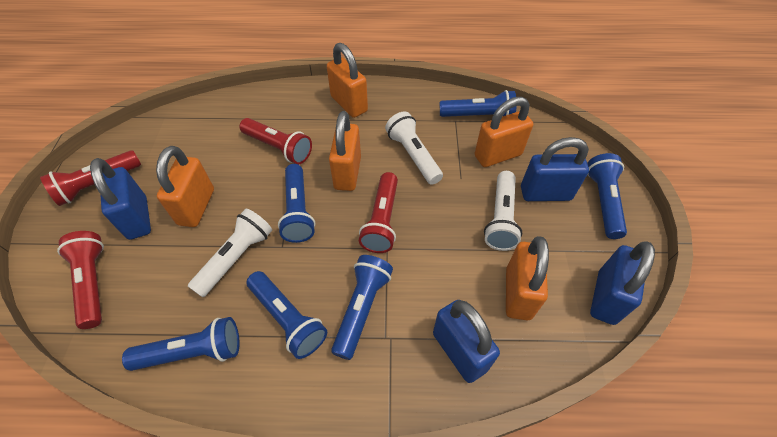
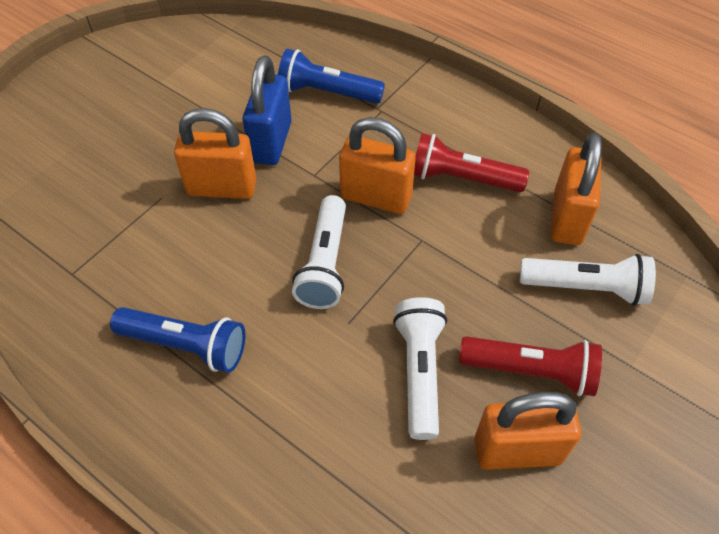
blue flashlight: [122,317,240,371] [247,271,327,359] [278,164,315,243] [331,255,393,360] [440,90,516,117] [587,153,627,239] = 6 -> [110,307,245,373] [278,49,385,104] = 2
blue padlock: [90,158,151,240] [433,300,500,383] [521,137,589,201] [590,241,655,325] = 4 -> [243,55,292,165] = 1
orange padlock: [156,146,214,227] [327,43,368,118] [329,111,361,191] [475,97,533,167] [506,236,549,320] = 5 -> [174,108,256,199] [339,117,416,214] [475,392,581,470] [551,133,602,245] = 4
red flashlight: [40,150,141,206] [57,231,104,329] [239,118,312,164] [359,172,398,253] = 4 -> [414,133,529,192] [459,336,602,396] = 2

